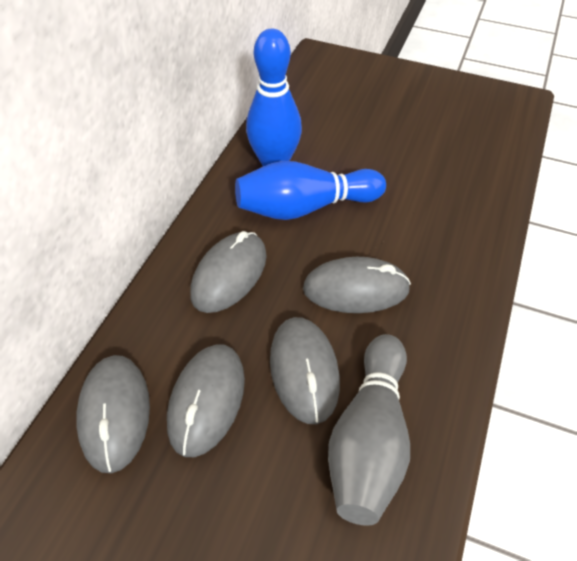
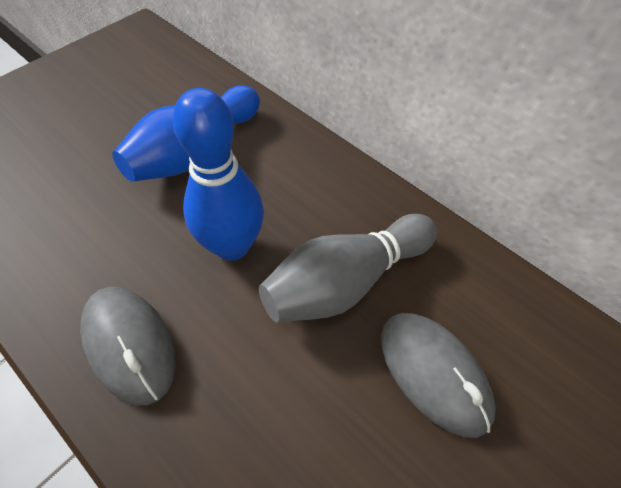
grey mouse: [76,355,150,473] [167,344,245,457] [190,231,267,313] [270,317,340,424] [303,257,411,313] = 5 -> [80,287,176,405] [381,313,496,438] = 2

